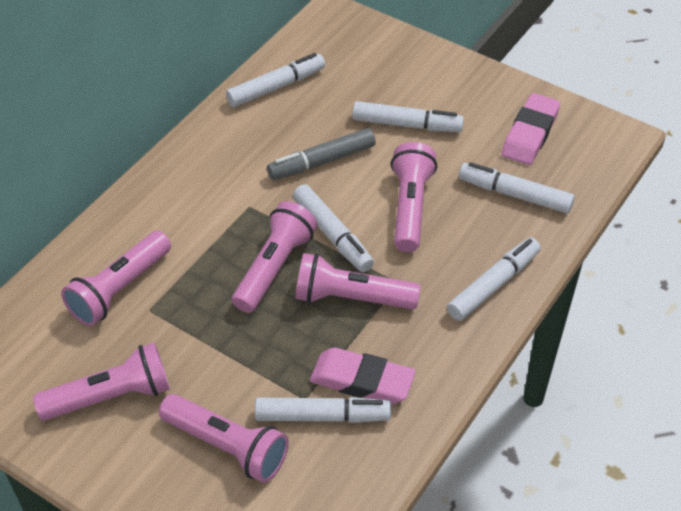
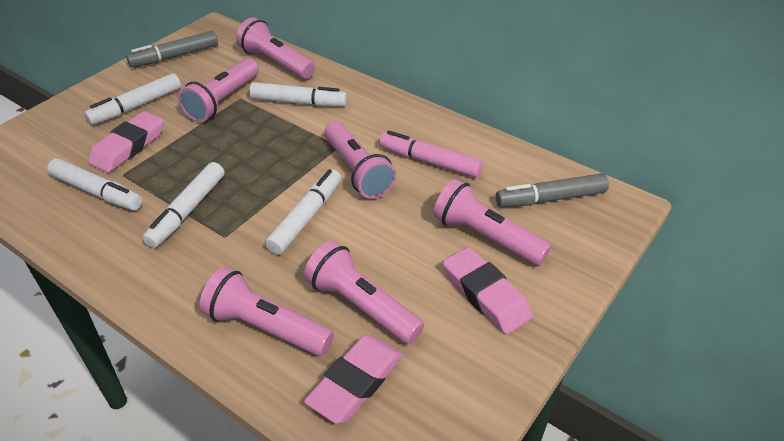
grey marker: [267,128,376,180] = 1 -> [126,31,218,68] [496,173,609,207] = 2
pink eraser: [310,348,416,404] [502,93,560,165] = 2 -> [88,111,164,173] [304,335,403,424] [443,247,533,334] = 3
pink marker: none = 0 -> [379,131,483,178] = 1
white marker: [226,53,325,107] [255,397,391,423] [293,184,374,272] [352,101,464,132] [447,238,541,321] [459,162,575,213] = 6 -> [47,159,142,211] [84,73,181,125] [142,162,224,248] [249,82,347,107] [265,169,341,255] = 5

